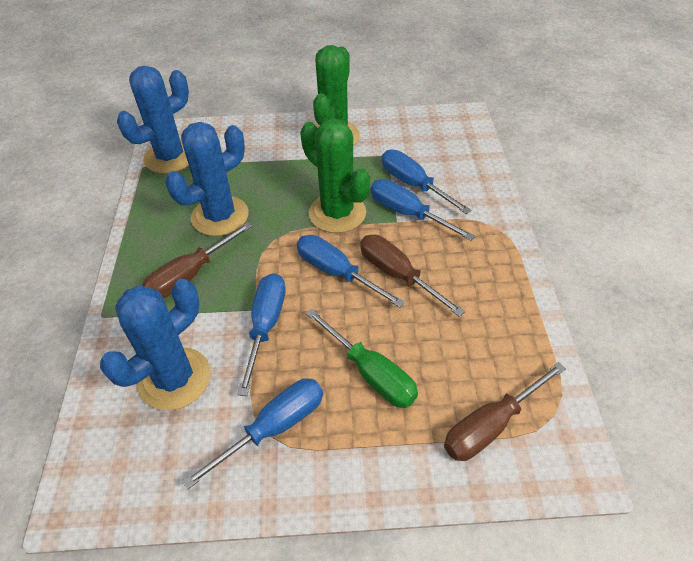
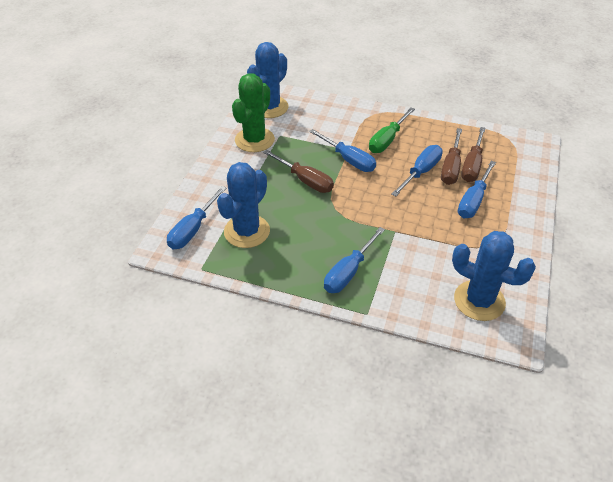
green cactus: [300,118,370,233] [313,45,360,146] = 2 -> [232,73,275,152] = 1

